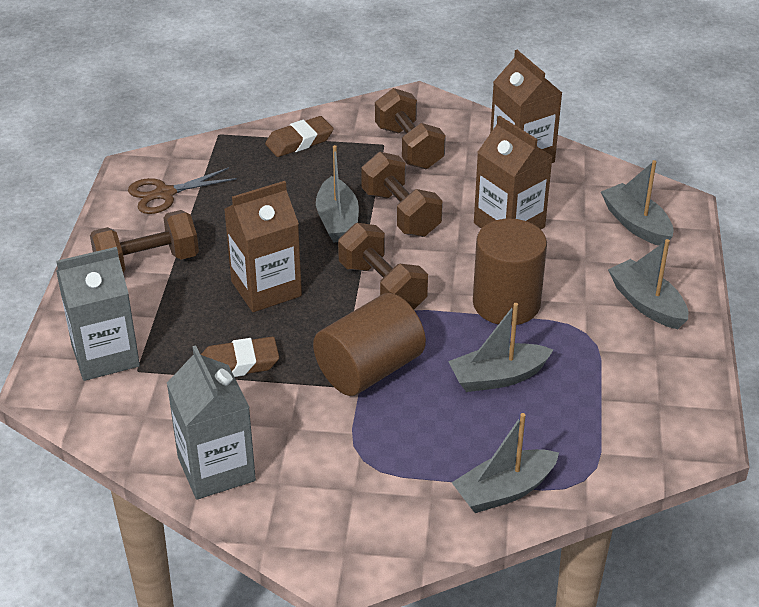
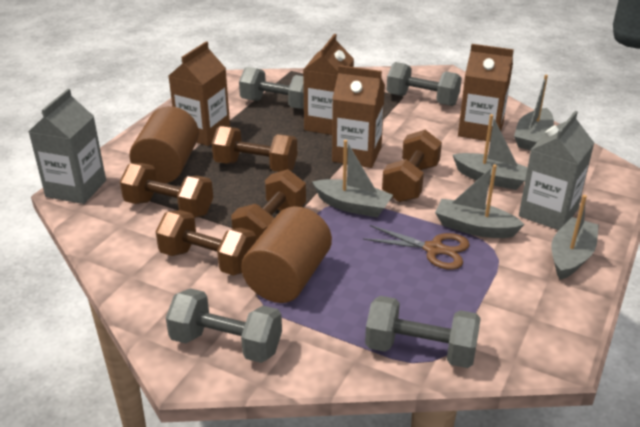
brown carton: [224,181,302,312] [474,116,553,230] [490,50,562,163] = 3 -> [169,41,230,146] [303,34,354,135] [332,65,385,168] [458,44,514,142] = 4
brown dumbbell: [90,210,199,272] [338,223,428,310] [361,152,443,237] [375,88,446,169] = 4 -> [120,163,213,218] [156,210,256,275] [212,126,297,172] [231,169,306,241] [382,130,442,202] = 5
brown eraser: [201,337,279,377] [265,116,334,157] = 2 -> none = 0
grey dumbbell: none = 0 -> [166,288,282,363] [239,67,304,109] [365,296,481,368] [387,62,462,106] = 4

